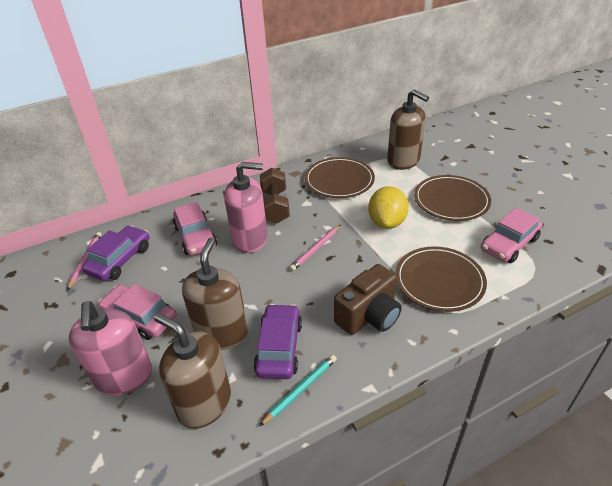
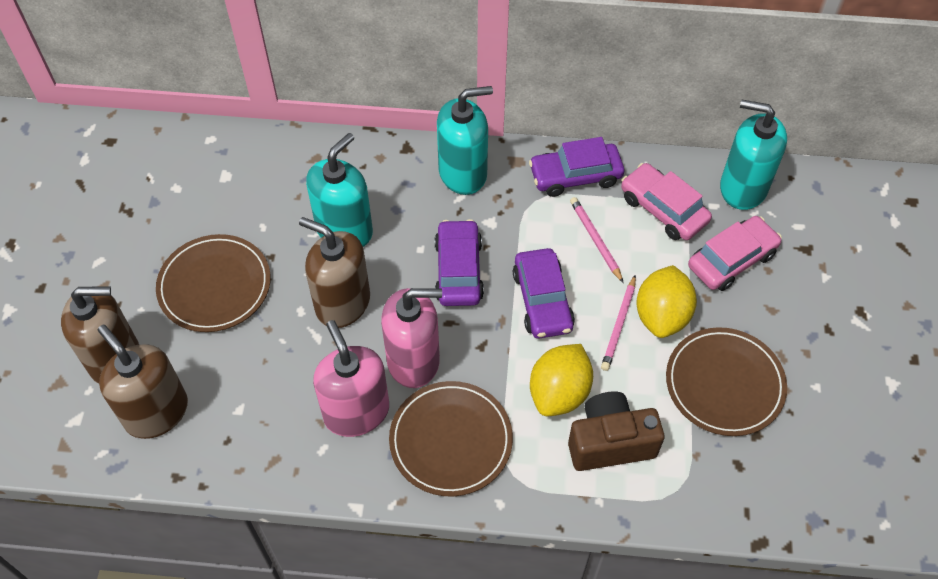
brown dumbbell: [260,168,290,223] = 1 -> none = 0
pink car: [98,284,177,340] [173,202,217,255] [481,208,542,263] = 3 -> [621,163,712,240] [688,216,782,291] = 2
purple car: [82,225,149,281] [253,304,302,379] = 2 -> [435,219,484,306] [513,248,575,339] [529,137,624,197] = 3
turquoise pencil: [260,355,337,426] = 1 -> none = 0
turquoise soap dispenser: none = 0 -> [306,133,373,247] [437,86,493,195] [720,100,787,210] = 3
yellow lemon: [368,186,409,229] = 1 -> [530,344,593,416] [636,265,697,338] = 2

